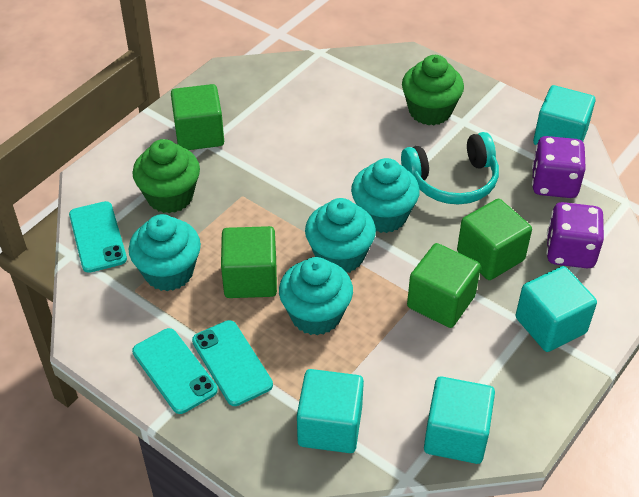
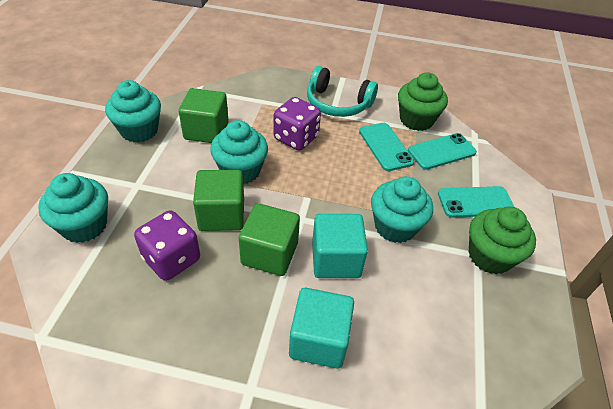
green cube: [171,84,224,150] [221,226,277,298] [407,243,481,328] [457,199,532,280] = 4 -> [179,88,229,143] [193,170,244,231] [239,203,300,276] = 3
turquoise cube: [297,369,364,453] [424,376,495,464] [515,266,597,352] [533,85,595,145] = 4 -> [289,288,354,368] [312,214,368,278] = 2

